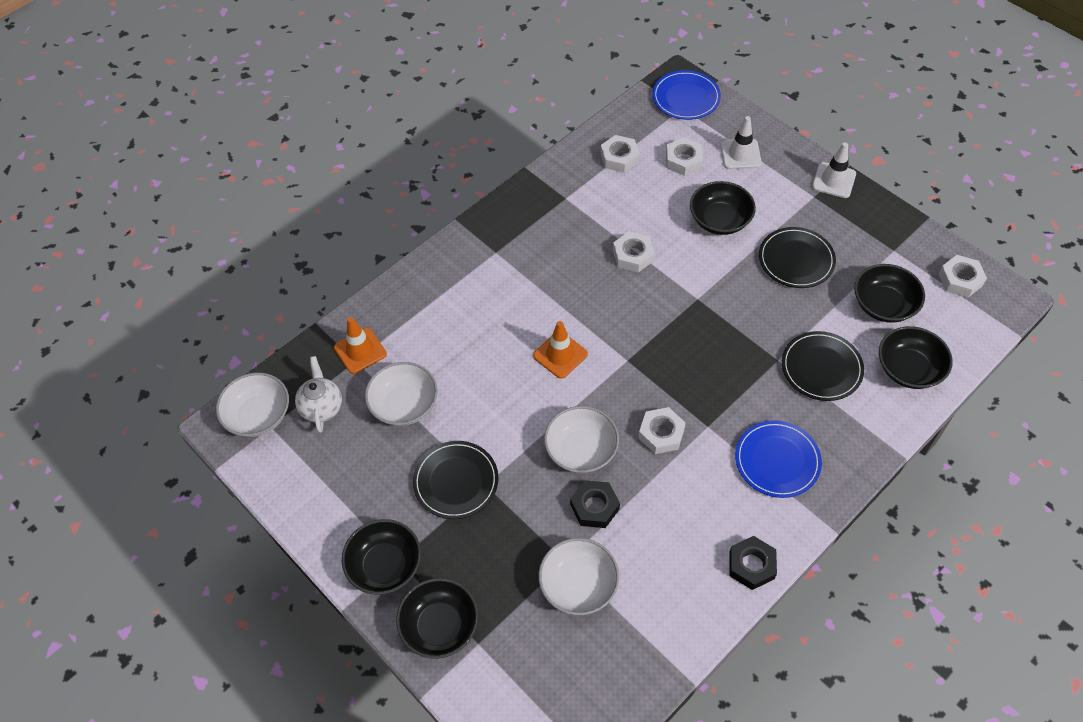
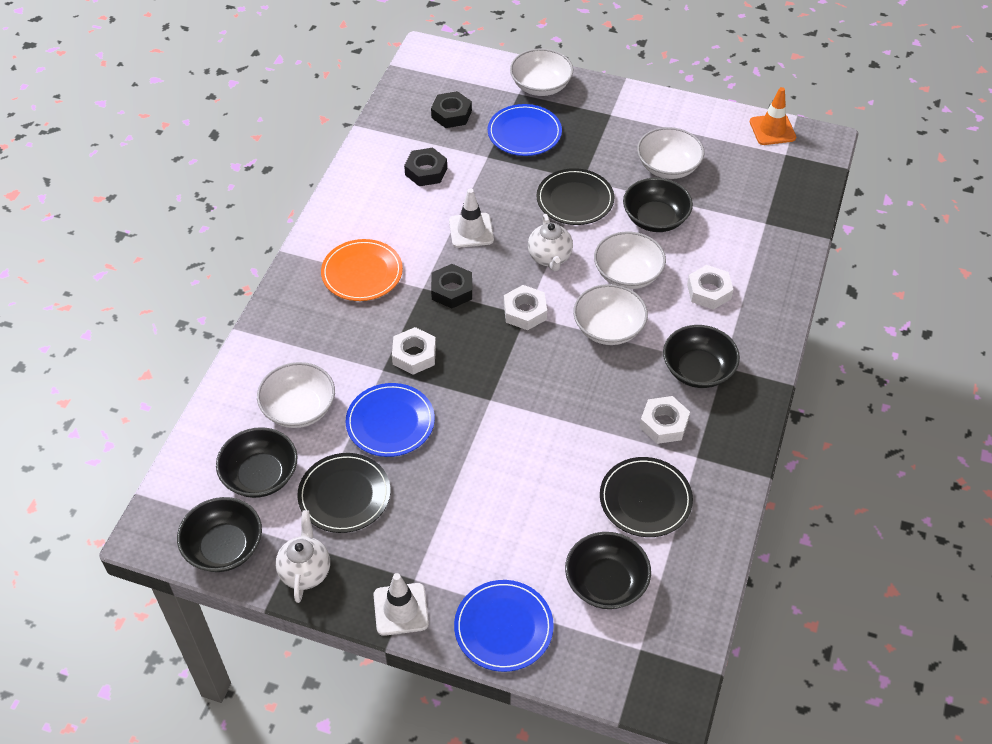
black nut: [570,480,620,528] [729,536,777,590] = 2 -> [404,148,447,186] [431,91,472,128] [431,264,472,308] = 3
blue plate: [652,70,721,120] [735,420,822,498] = 2 -> [346,383,435,457] [454,580,554,672] [488,104,562,156] = 3
orange plate: none = 0 -> [321,239,403,301] = 1
orange traffic cone: [334,317,387,374] [533,321,588,379] = 2 -> [750,87,796,145] = 1
white bowl: [216,373,289,437] [365,362,438,426] [539,538,619,615] [544,406,619,473] = 4 -> [257,362,335,428] [510,48,573,96] [573,284,648,345] [594,232,666,289] [637,127,704,179] = 5
white nut: [601,135,640,173] [613,231,655,273] [639,407,686,454] [666,137,703,176] [939,255,987,298] = 5 -> [392,327,436,375] [504,285,547,330] [640,396,690,444] [687,265,733,310] = 4
white teapot: [295,356,342,433] = 1 -> [276,510,330,603] [528,214,573,271] = 2

